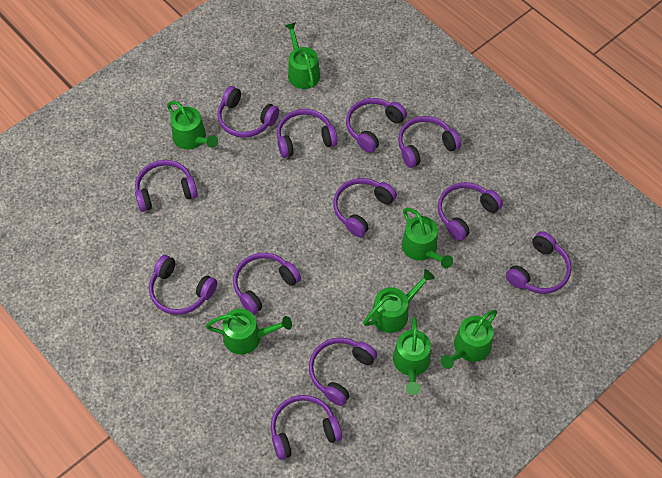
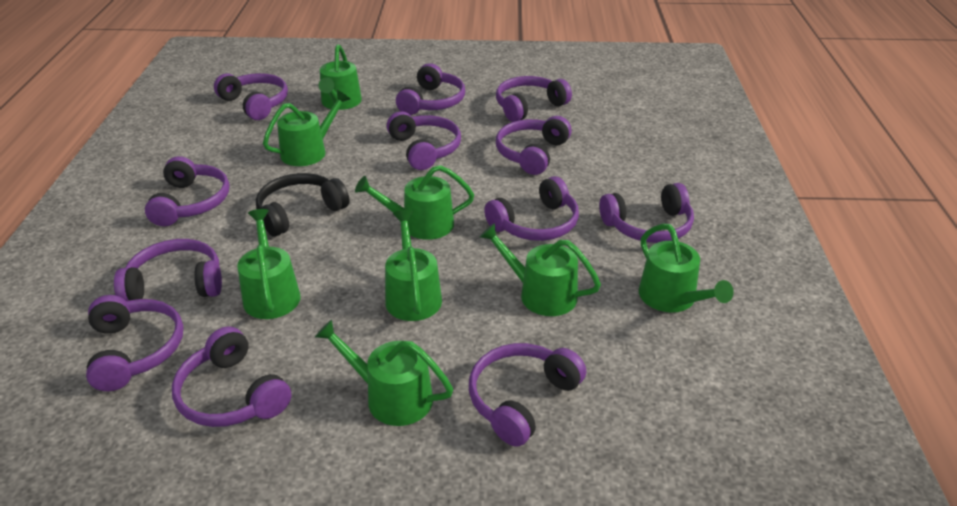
black headphones: none = 0 -> [256,173,350,237] = 1
green watering can: [167,101,218,149] [206,309,292,355] [284,22,320,89] [363,269,435,333] [393,317,431,395] [402,208,453,268] [441,310,497,369] = 7 -> [237,209,301,319] [263,90,350,166] [315,320,453,426] [319,44,362,110] [355,165,474,240] [385,210,442,321] [480,223,601,316] [639,224,734,313] = 8

